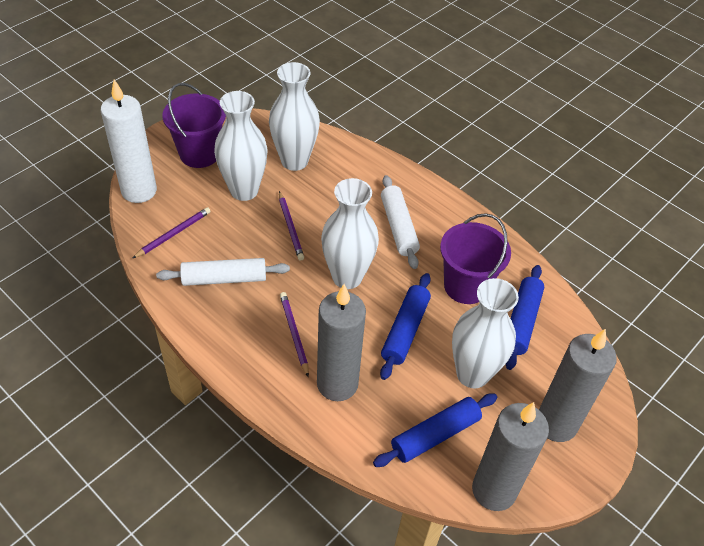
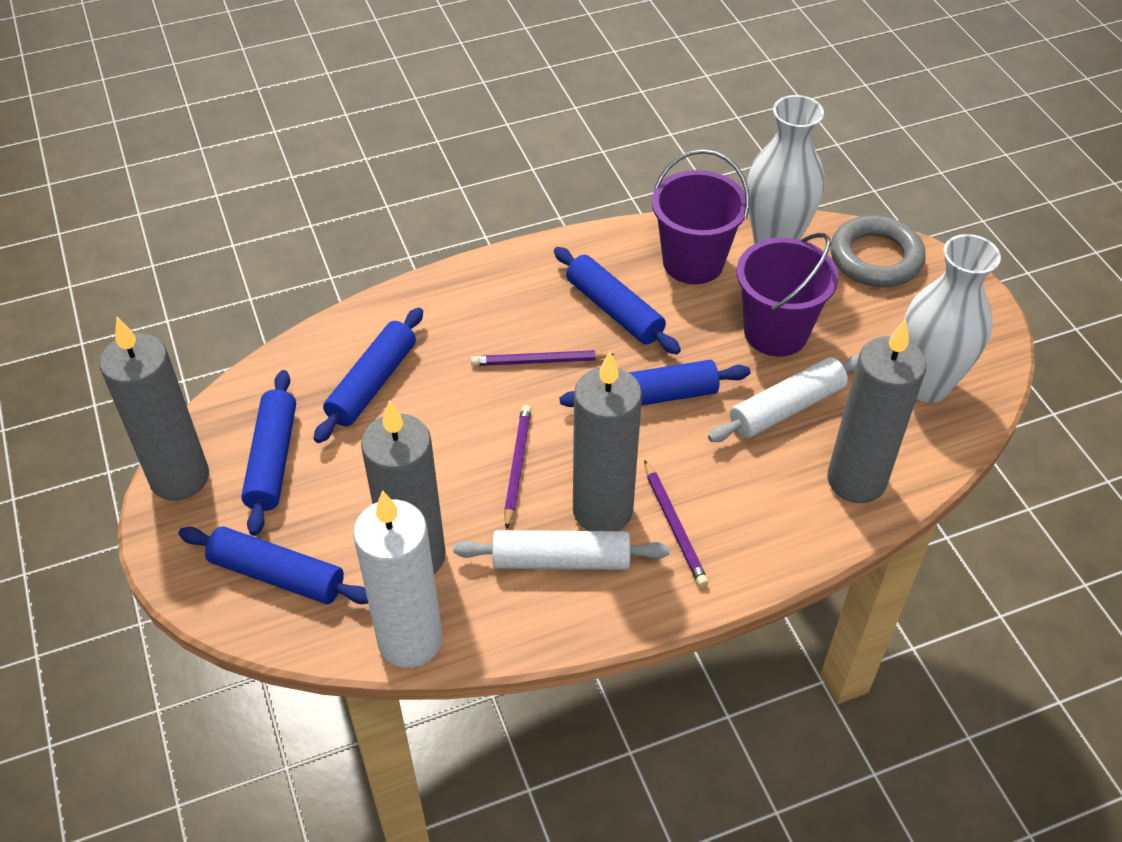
blue rolling pin: [373,393,497,467] [380,273,431,380] [506,265,544,370] = 3 -> [178,526,368,604] [241,370,296,536] [314,307,423,443] [554,247,681,354] [560,360,750,407] = 5
grey candle: [317,284,366,401] [472,402,549,511] [539,329,617,442] = 3 -> [100,317,209,501] [361,400,446,574] [573,352,642,531] [827,319,926,503] = 4
grey ring: none = 0 -> [830,215,926,287] = 1
white vase: [214,91,268,201] [269,62,320,171] [321,178,379,289] [452,278,519,389] = 4 -> [747,95,825,244] [904,234,1001,403] = 2

